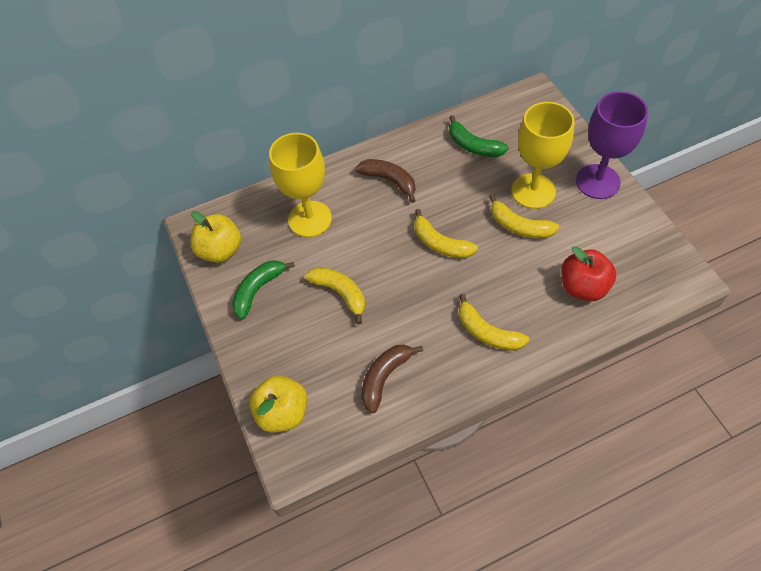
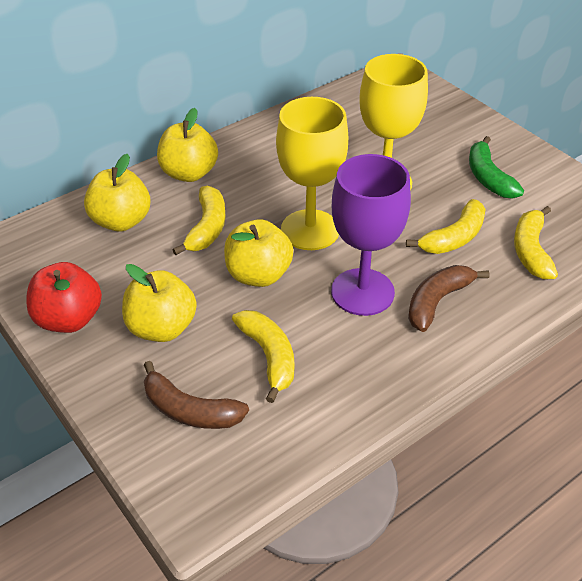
green banana: [232,260,295,320] [449,115,509,157] = 2 -> [469,136,524,199] = 1
yellow apple: [190,211,241,263] [249,375,307,433] = 2 -> [84,154,151,231] [122,264,197,342] [157,108,218,182] [224,219,293,287] = 4

